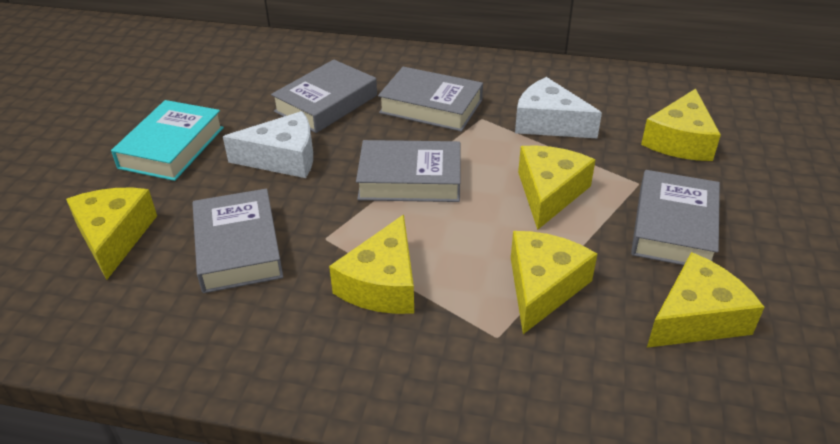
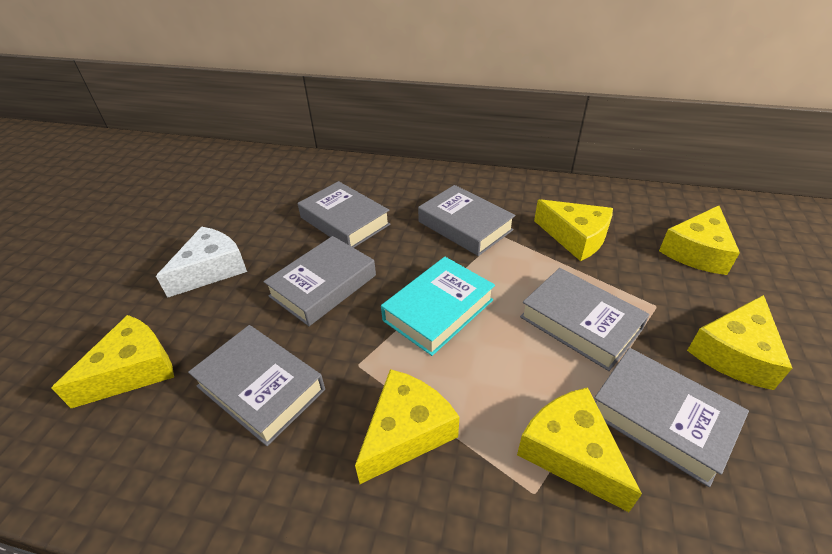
grey book: [192,188,283,293] [271,59,377,133] [356,140,460,202] [378,67,483,132] [631,170,720,265] = 5 -> [188,325,325,446] [264,236,376,326] [298,181,390,248] [418,185,516,256] [520,268,650,371] [594,348,749,487] = 6
white cheese: [223,111,313,178] [515,77,602,138] = 2 -> [156,226,247,298] = 1

